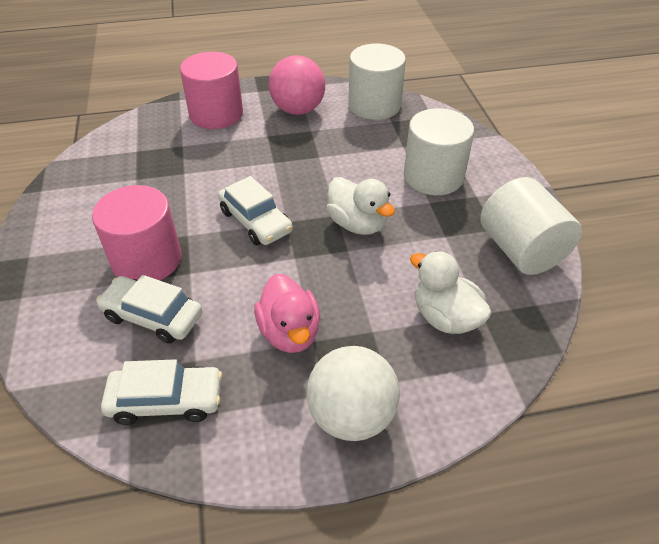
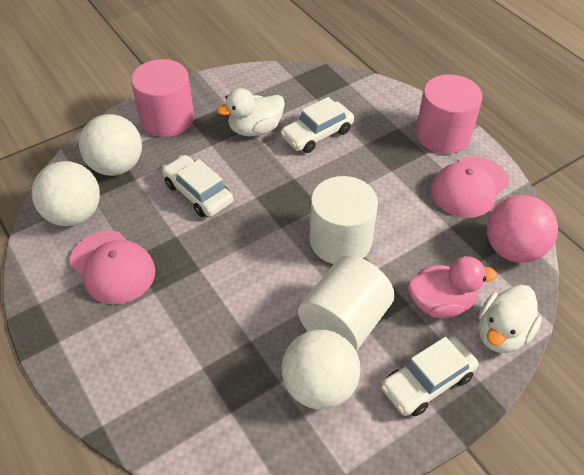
pink cap: none = 0 -> [70,231,155,304] [431,156,509,218] = 2
white ball: [306,346,400,441] = 1 -> [32,161,100,226] [79,114,142,176] [281,329,361,410] = 3
white cylinder: [348,44,406,120] [404,108,474,195] [480,177,582,275] = 3 -> [298,256,395,351] [310,176,378,264] = 2

